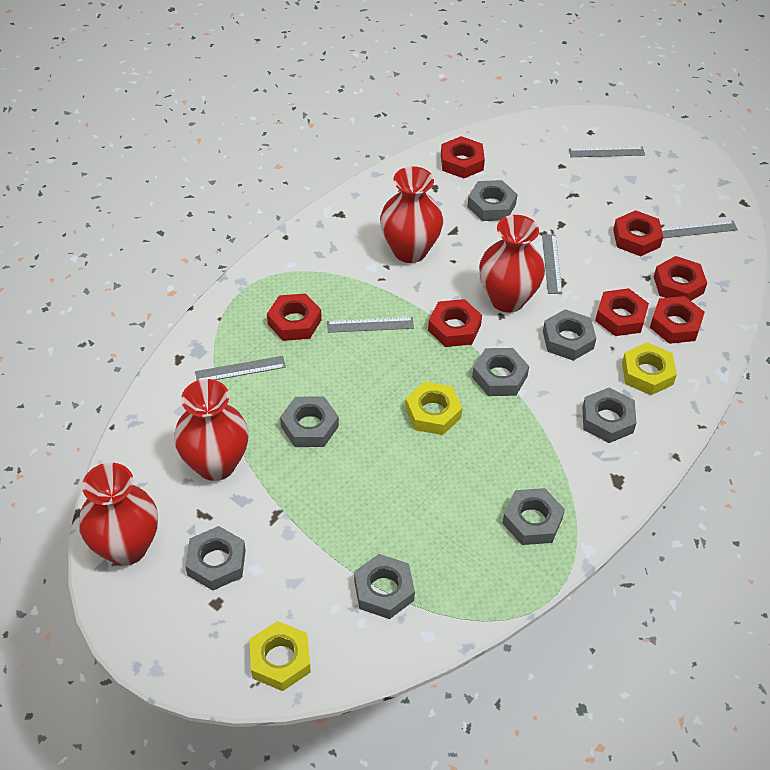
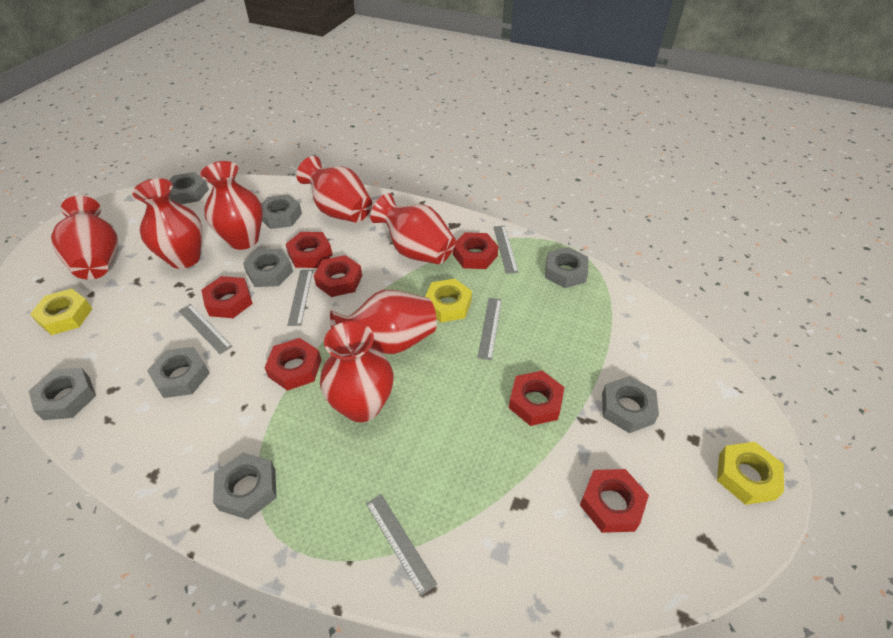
red vase: [79,463,158,566] [174,379,249,481] [380,166,443,263] [479,215,545,312] = 4 -> [51,196,118,280] [132,178,203,269] [201,161,263,250] [296,156,372,223] [320,321,393,422] [330,290,437,354] [370,193,456,264] = 7

